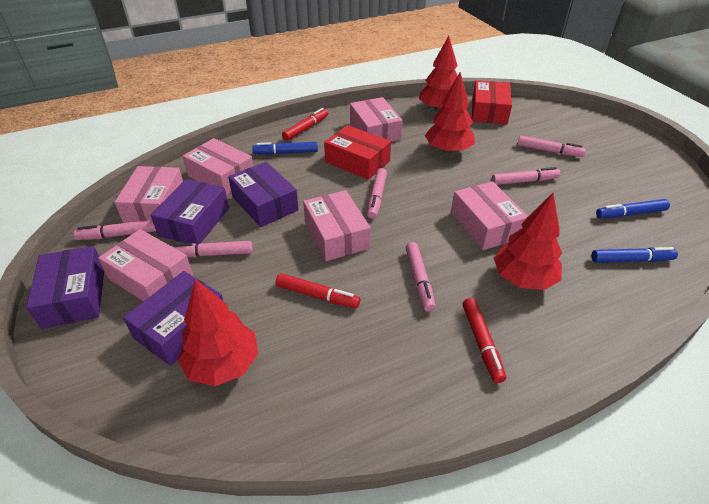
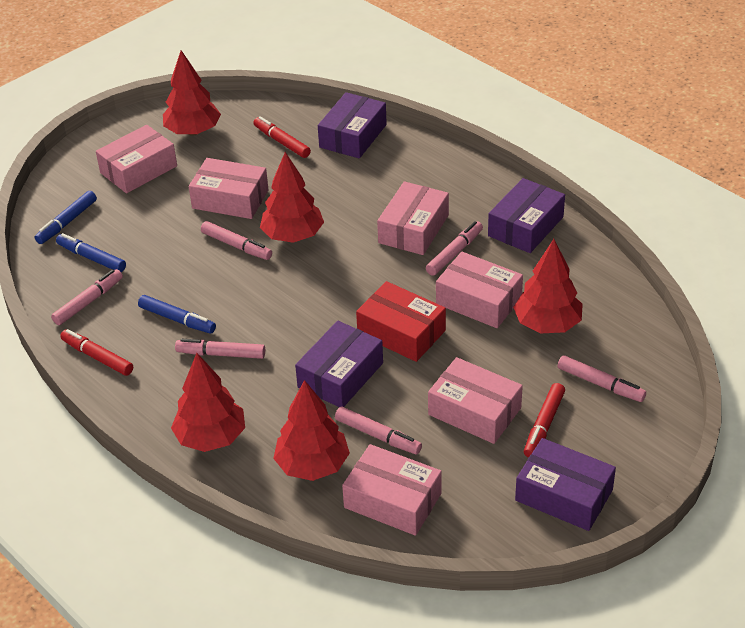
red box: [324,125,391,180] [472,80,512,124] = 2 -> [356,281,446,362] = 1
red tree: [178,279,258,386] [419,36,458,112] [425,72,475,153] [494,193,562,290] = 4 -> [163,50,221,136] [171,353,245,452] [260,152,324,243] [273,380,350,481] [513,239,583,334] = 5

